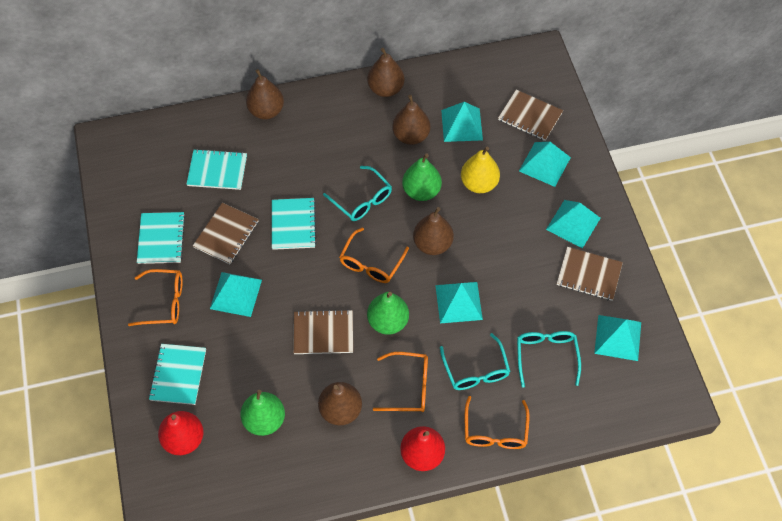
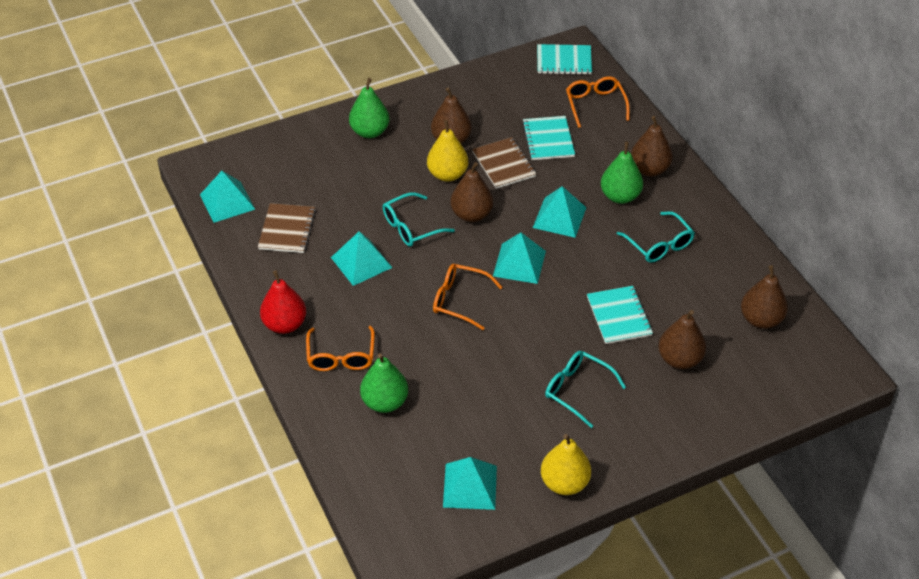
brown notebook: [193,203,259,264] [293,309,353,354] [498,90,563,141] [557,247,623,301] = 4 -> [258,203,316,253] [472,137,537,189] = 2
orange glasses: [128,269,183,326] [339,227,409,283] [373,352,428,412] [465,396,529,449] = 4 -> [306,326,375,371] [433,264,503,330] [566,76,630,128] = 3
red pear: [158,411,203,455] [400,426,445,471] = 2 -> [260,270,306,334] = 1
turquoise notebook: [137,212,185,264] [149,344,206,405] [187,149,247,190] [272,198,317,250] = 4 -> [522,116,575,160] [537,44,592,75] [587,286,653,344] = 3
turquoise pyramid: [210,272,262,317] [435,282,483,323] [441,102,483,142] [519,142,571,187] [546,200,600,248] [594,315,641,361] = 6 -> [200,171,255,223] [331,231,393,286] [443,457,497,510] [493,233,546,284] [533,186,587,238] = 5
yellow pear: [461,146,500,193] = 1 -> [427,120,468,182] [541,434,591,495] = 2

